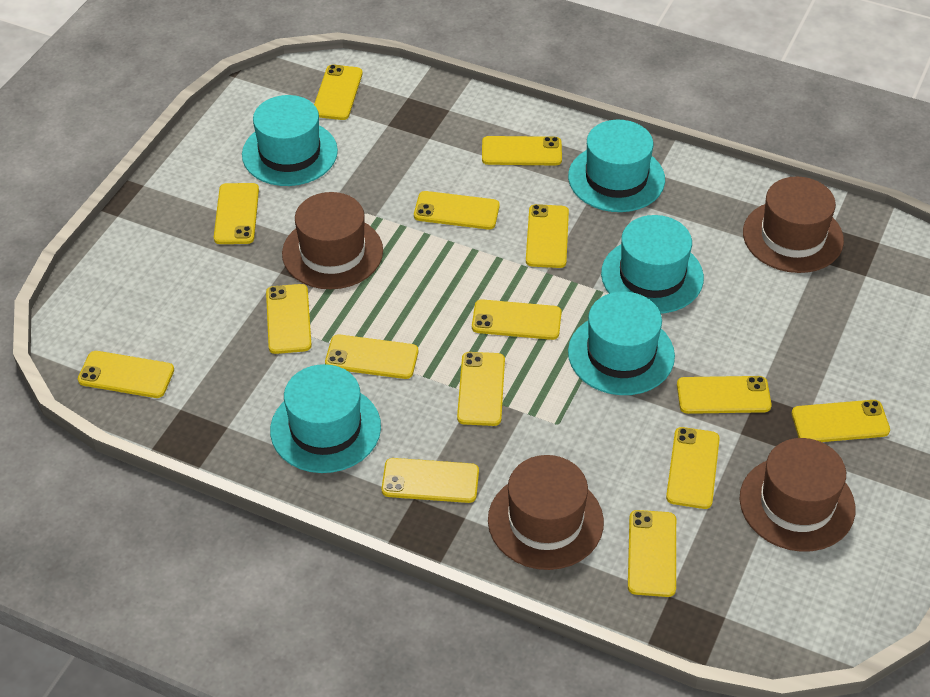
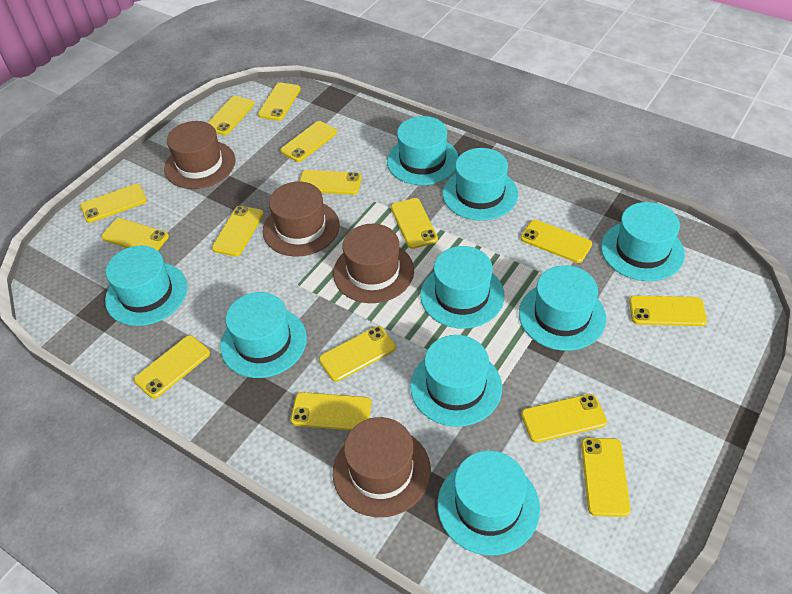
turquoise hat: [242,95,338,186] [270,364,381,473] [568,120,665,212] [568,291,675,395] [601,215,704,314] = 5 -> [105,246,188,326] [220,292,307,378] [387,116,459,185] [410,335,502,427] [420,246,505,329] [437,451,540,555] [443,148,518,221] [519,265,606,351] [601,202,685,281] = 9

